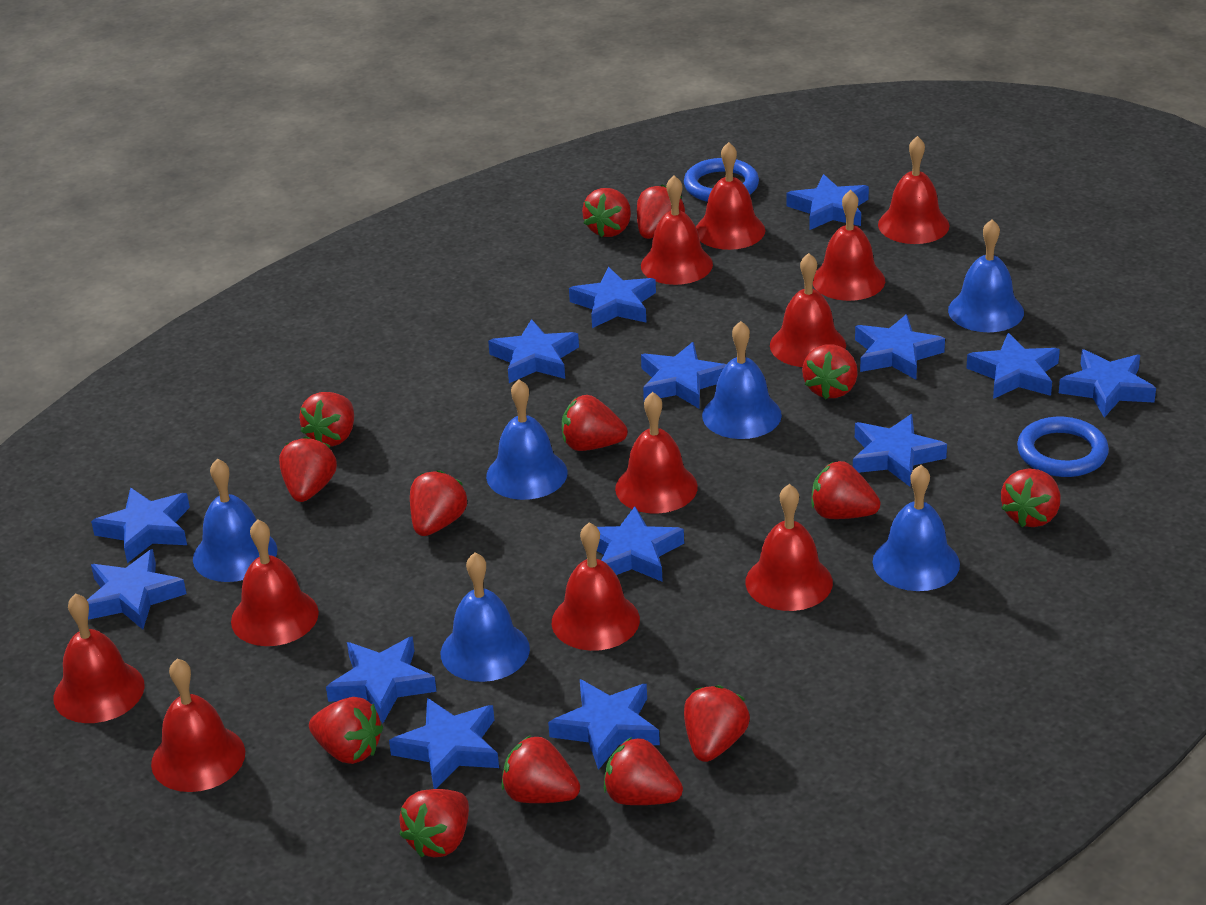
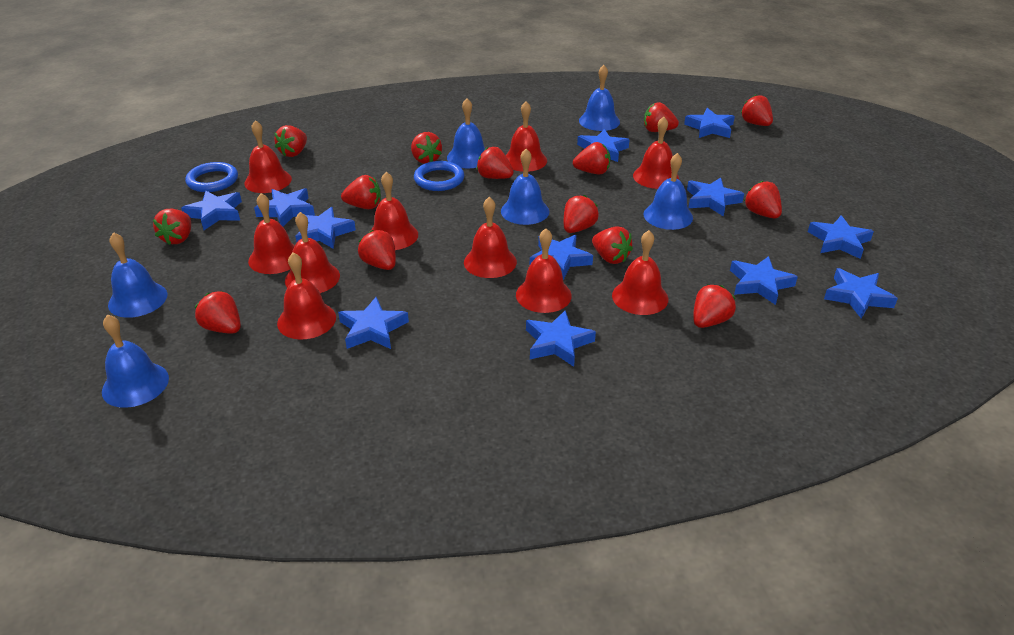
blue star: [87,549,187,630] [91,488,190,563] [326,636,437,723] [389,698,499,789] [488,319,579,383] [548,679,660,770] [569,267,656,328] [597,506,684,582] [641,342,726,408] [787,174,869,230] [853,414,947,487] [855,314,945,380] [967,333,1060,399] [1059,349,1156,418] = 14 -> [181,191,242,230] [254,188,315,227] [295,207,356,249] [338,297,409,349] [526,310,596,367] [530,235,593,280] [577,129,630,162] [684,108,735,138] [687,178,744,217] [730,256,798,305] [808,215,874,259] [824,268,898,319] = 12
red bell: [54,593,145,723] [151,658,245,792] [231,520,319,646] [552,522,640,651] [615,392,698,513] [641,176,713,285] [696,142,765,250] [745,484,833,611] [770,253,846,367] [813,190,885,301] [878,136,950,244] = 11 -> [244,120,292,193] [248,193,294,274] [277,252,336,339] [285,212,340,293] [370,172,418,250] [464,197,517,278] [505,101,547,172] [516,228,572,313] [612,230,668,315] [633,117,679,189] = 10

